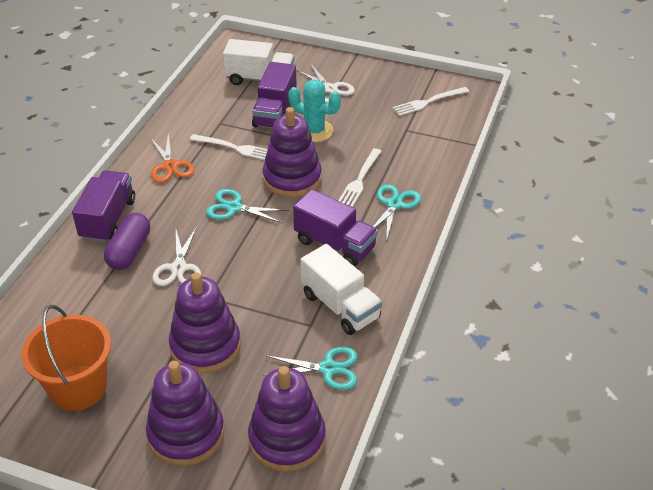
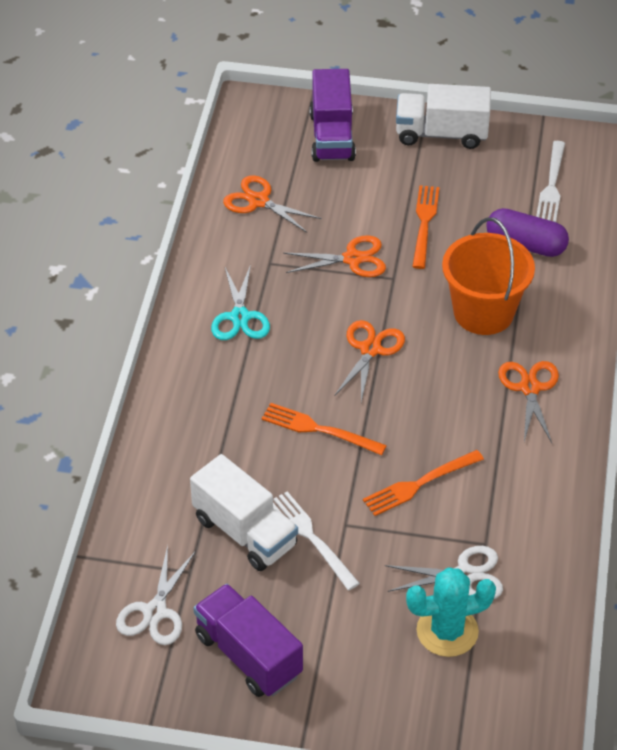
orange fork: none = 0 -> [261,403,387,455] [363,450,484,516] [412,185,439,269] = 3
orange scissors: [150,133,194,183] = 1 -> [223,175,322,233] [283,235,386,277] [335,320,405,402] [498,361,559,443] = 4
purple stacking toy: [146,361,224,466] [169,272,241,373] [248,366,326,472] [262,107,322,197] = 4 -> none = 0
purple truck: [72,170,135,243] [252,62,297,128] [293,189,378,267] = 3 -> [193,584,303,697] [309,69,356,162] = 2
turquoise scissors: [206,189,289,223] [263,347,358,390] [373,184,421,242] = 3 -> [211,264,270,340] = 1
white fork: [190,134,268,160] [338,148,382,207] [392,87,469,116] = 3 -> [273,491,360,590] [536,141,565,222] = 2

